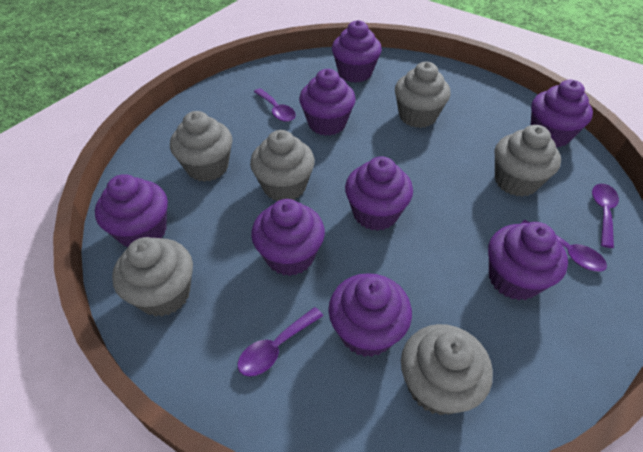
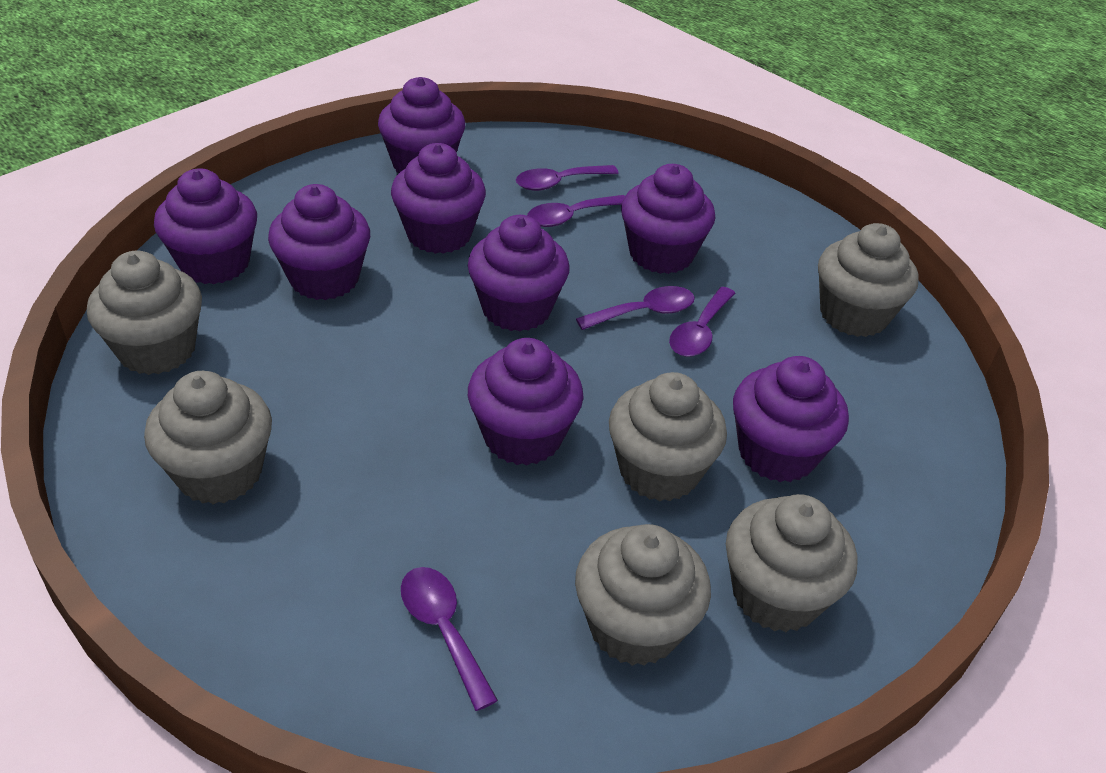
purple spoon: [238,307,323,377] [254,88,296,122] [522,220,607,272] [592,184,619,248] = 4 -> [401,567,498,711] [516,165,619,191] [527,195,625,227] [576,286,695,330] [669,287,736,357] = 5

